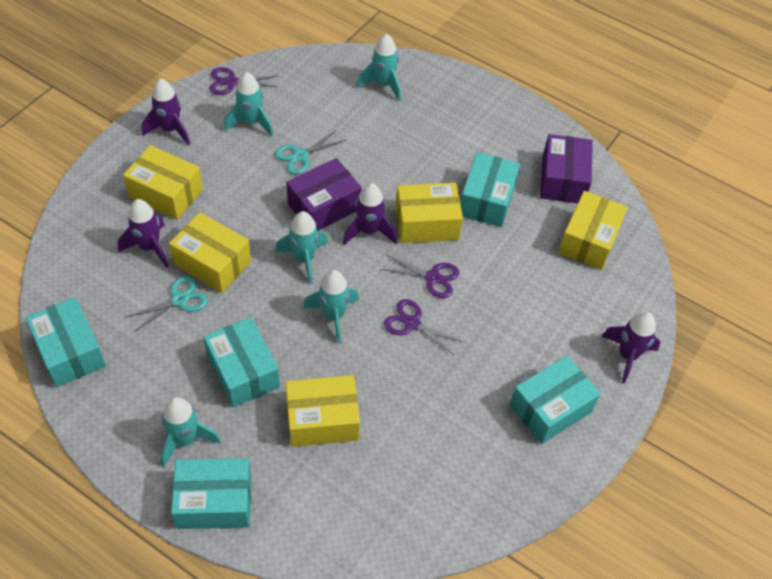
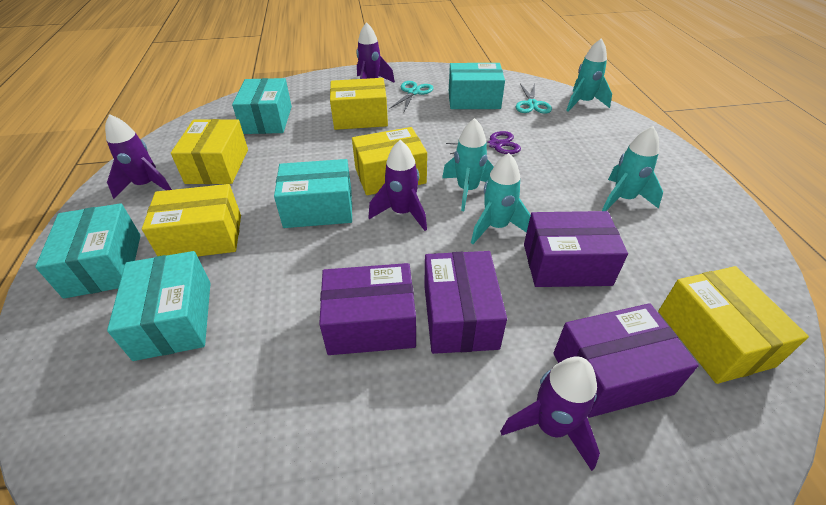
purple box: [286,158,362,231] [540,134,593,203] = 2 -> [319,263,416,355] [424,251,507,354] [524,211,628,287] [553,303,699,418] = 4
purple scissors: [210,67,277,95] [380,254,459,298] [384,299,464,356] = 3 -> [446,131,521,154] = 1
turquoise rocket: [161,397,221,467] [224,72,274,137] [275,211,328,284] [303,270,359,344] [357,34,401,101] = 5 -> [442,118,494,211] [471,153,531,244] [566,38,612,112] [602,126,663,211] = 4

